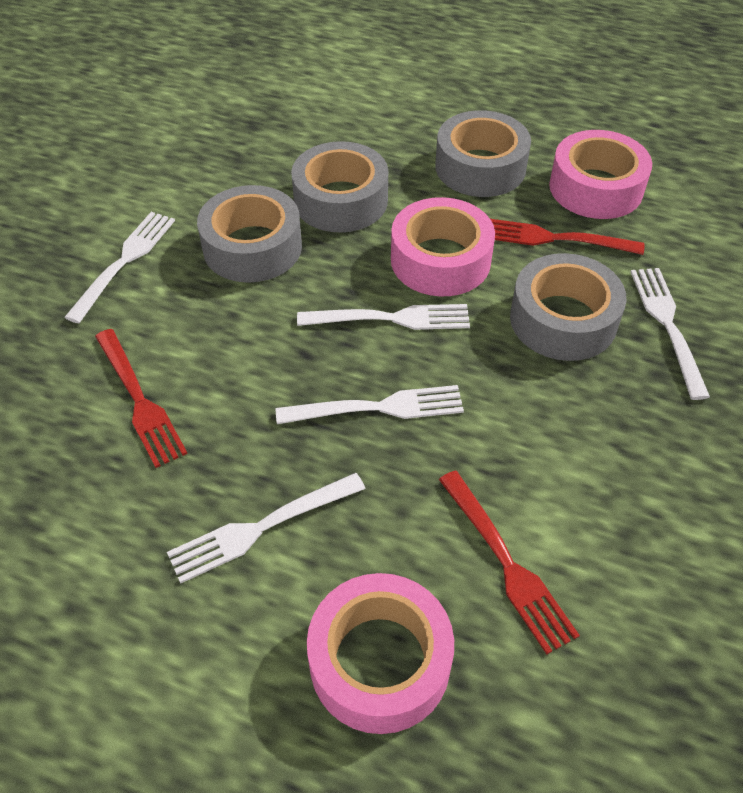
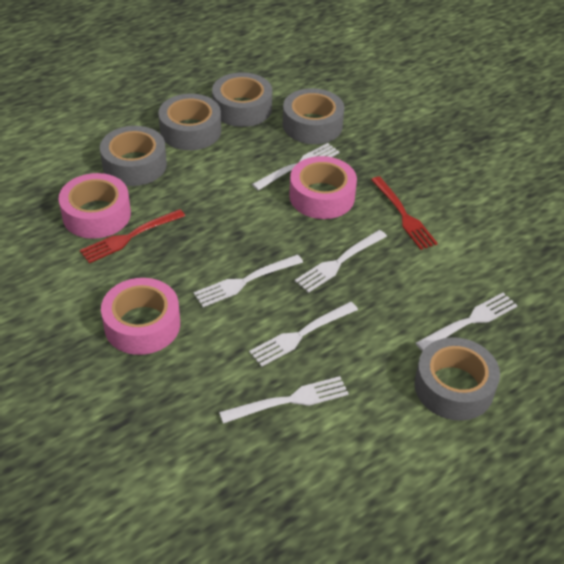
grey tape: [197,185,302,283] [291,141,388,232] [435,110,531,197] [510,253,627,361] = 4 -> [100,126,167,186] [158,94,221,150] [212,72,272,127] [283,88,344,144] [414,337,500,421] = 5
red fork: [95,329,188,468] [439,471,580,655] [491,219,644,255] = 3 -> [80,209,185,263] [371,176,438,250] = 2
white fork: [64,212,175,323] [167,473,365,584] [276,385,464,424] [297,304,470,330] [631,268,710,400] = 5 -> [194,255,303,307] [219,376,349,424] [249,302,358,367] [252,143,340,190] [295,230,387,293] [416,292,518,351] = 6

